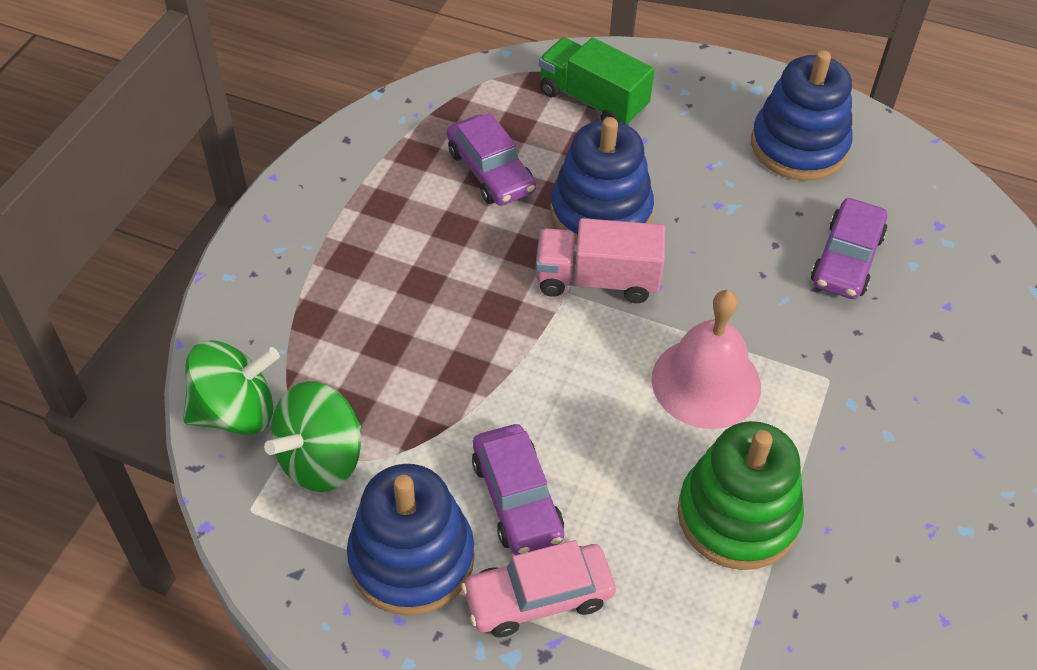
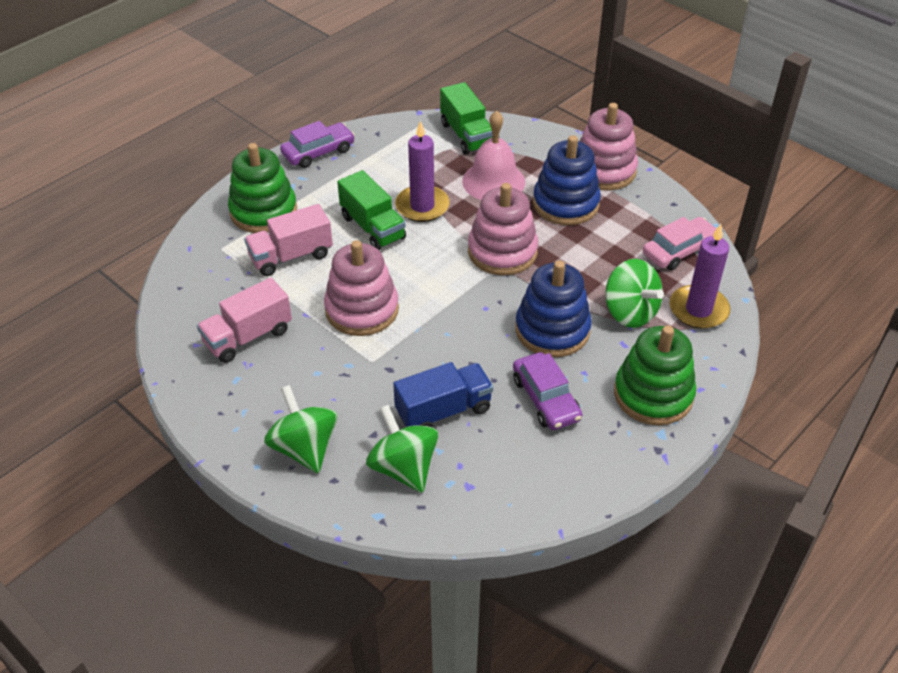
blue stacking toy: [347,464,475,616] [550,117,654,245] [751,50,853,181] = 3 -> [515,260,592,357] [533,135,601,225] = 2
blue truck: none = 0 -> [393,362,493,427] = 1
green spinning top: [183,340,280,435] [264,381,361,492] = 2 -> [264,385,338,473] [366,405,438,493] [605,259,664,328] = 3
green stacking toy: [677,421,804,570] = 1 -> [228,143,297,233] [614,325,696,425] = 2
green truck: [539,37,654,126] = 1 -> [337,170,406,250] [440,82,493,155] = 2
pink stacking toy: none = 0 -> [324,240,399,336] [468,183,538,275] [580,103,638,191] = 3
pink truck: [536,218,665,303] = 1 -> [197,277,292,363] [244,204,333,276] = 2
purple candle: none = 0 -> [395,121,450,222] [670,224,730,329] = 2
purple car: [447,113,536,206] [472,424,564,555] [811,198,887,299] = 3 -> [280,121,355,168] [513,352,583,430] = 2

